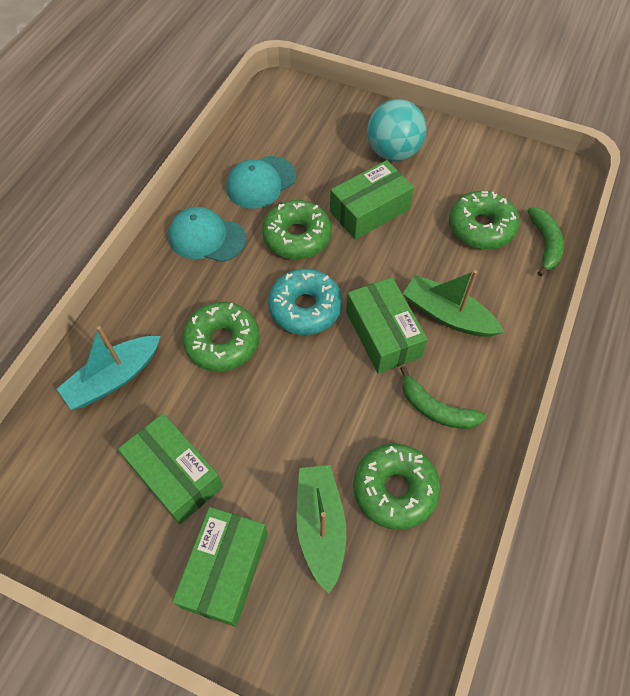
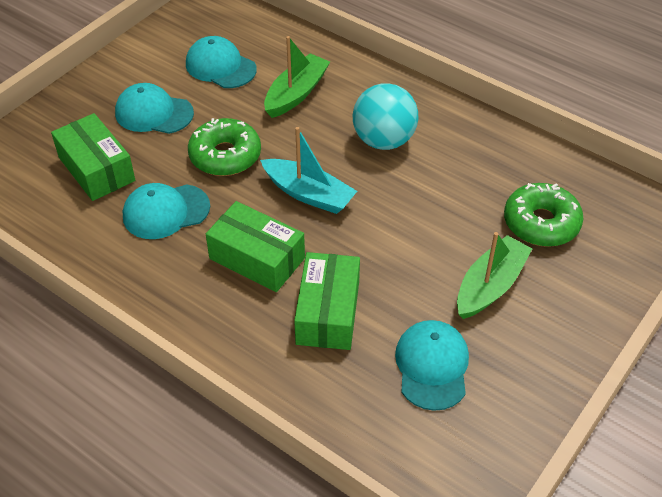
green banana: [400,366,486,429] [528,208,564,277] = 2 -> none = 0
green box: [118,413,223,524] [172,507,268,627] [330,160,414,240] [346,277,428,374] = 4 -> [51,113,135,201] [206,201,305,292] [294,252,360,350] = 3
green donut: [182,302,260,372] [262,200,332,259] [353,444,441,530] [449,191,519,249] = 4 -> [188,118,261,176] [504,183,583,247] = 2
turquoise cap: [168,207,246,262] [227,156,296,209] = 2 -> [115,83,194,134] [123,183,210,239] [186,36,257,88] [395,320,469,411] = 4
turquoise donut: [268,268,342,335] = 1 -> none = 0

